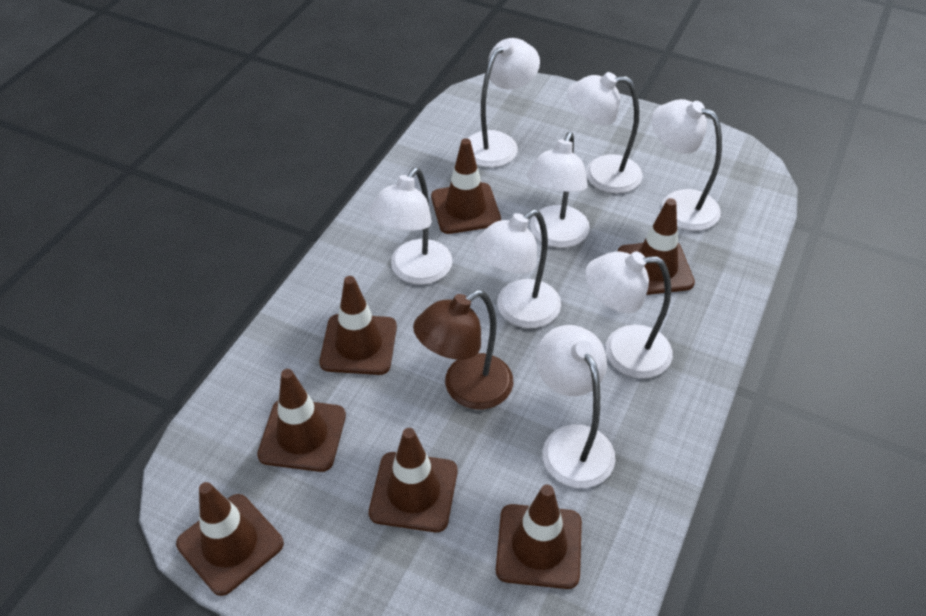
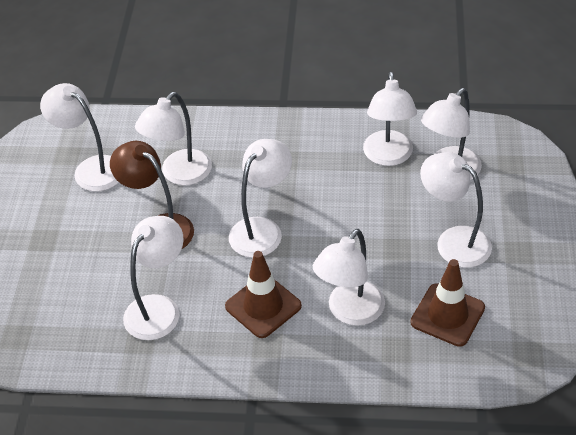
brown traffic cone: [176,482,284,596] [257,369,346,472] [319,276,397,375] [369,428,458,532] [431,138,501,234] [496,485,582,589] [618,198,695,295] = 7 -> [225,251,302,338] [410,259,485,347] = 2

